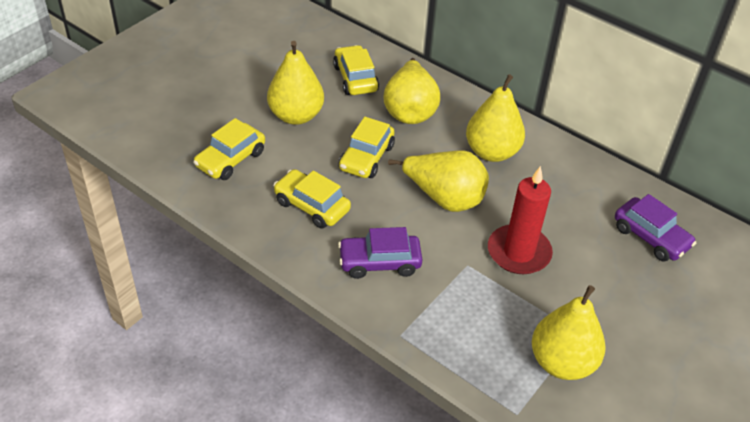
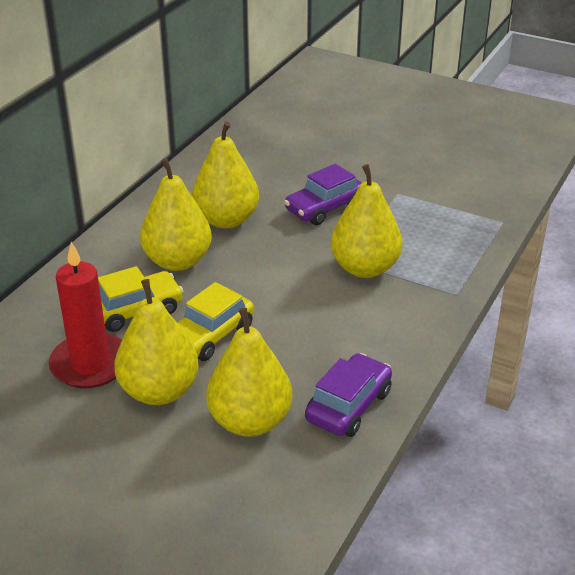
yellow car: [193,118,265,180] [273,169,351,229] [333,45,379,95] [339,117,395,178] = 4 -> [98,266,183,332] [177,282,254,361] = 2

